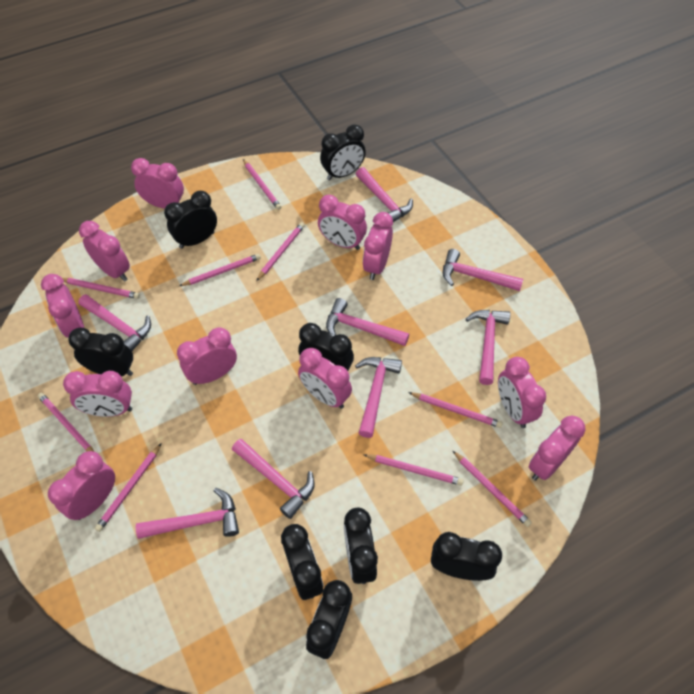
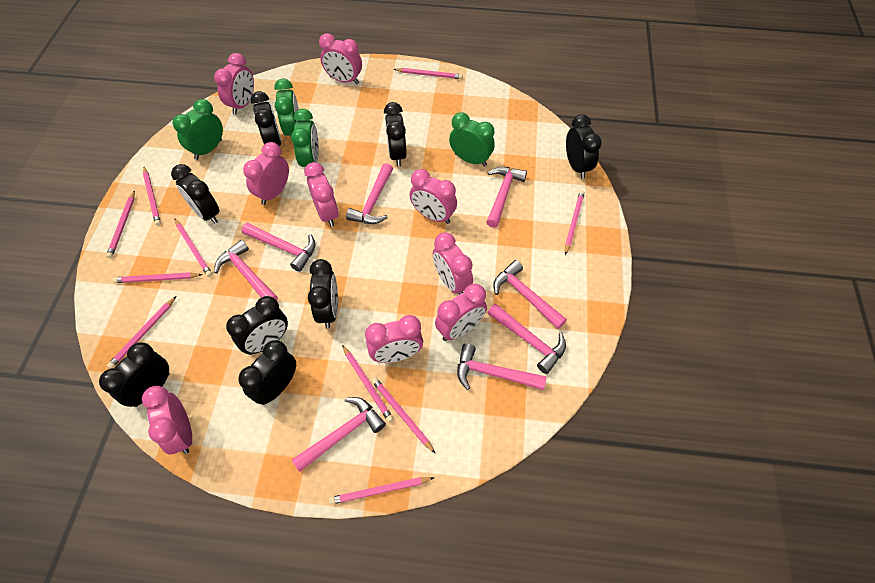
green clock: none = 0 -> [173,99,223,160] [275,79,299,136] [291,109,319,167] [449,112,495,167] = 4
pink clock: [41,274,84,338] [48,451,115,520] [63,371,132,417] [79,221,130,282] [131,158,184,208] [177,327,237,385] [298,348,352,409] [318,195,367,250] [363,212,393,280] [498,357,546,428] [529,415,585,481] = 11 -> [142,386,192,454] [214,53,254,115] [243,142,289,205] [304,162,339,227] [319,33,362,84] [365,315,423,363] [409,169,457,224] [433,232,473,295] [435,284,487,341] = 9
pink pencil: [38,393,94,452] [62,278,140,299] [95,443,162,532] [179,254,261,286] [243,159,281,210] [256,222,305,281] [364,454,464,486] [408,392,503,428] [452,450,532,527] = 9 -> [106,190,135,258] [107,296,176,369] [112,272,203,283] [143,167,161,226] [174,218,212,277] [329,477,434,505] [342,345,394,422] [371,377,436,454] [394,68,463,79] [565,190,585,255] = 10

